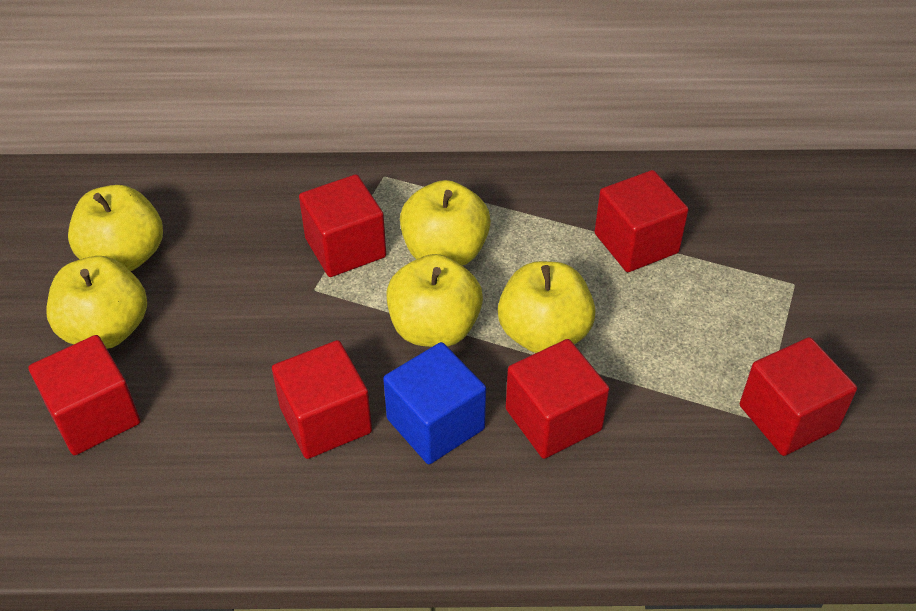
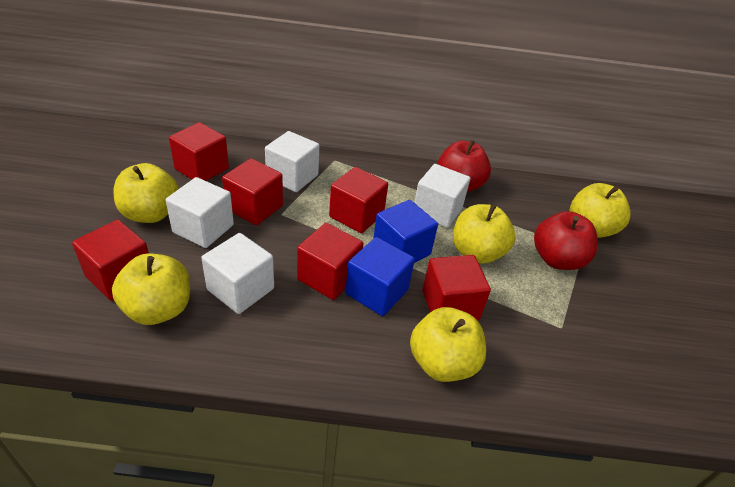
blue cube: [383,342,486,464] = 1 -> [345,237,415,316] [373,200,438,263] = 2
red apple: none = 0 -> [437,140,491,192] [534,211,597,270] = 2
white cube: none = 0 -> [165,177,234,248] [202,233,274,314] [265,131,319,192] [414,164,470,228] = 4

